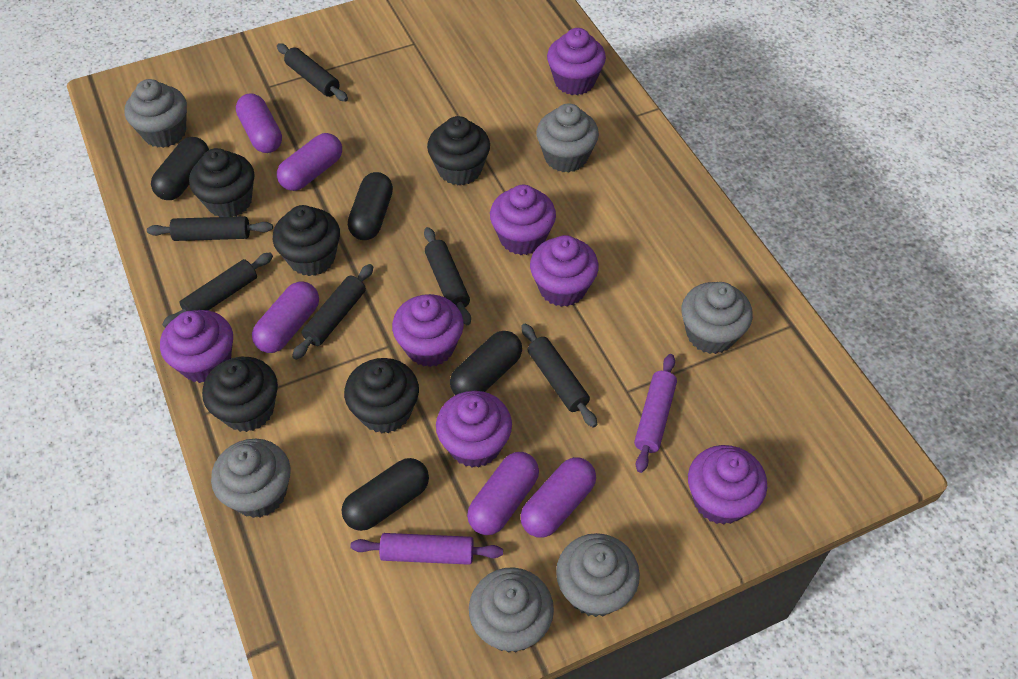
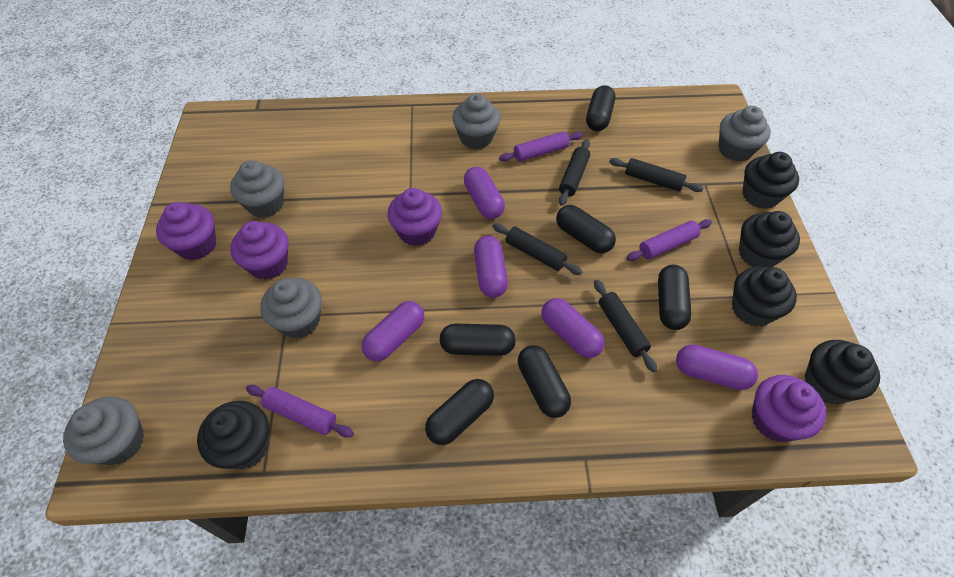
black capsule: [151,137,209,200] [342,458,429,531] [348,172,393,240] [450,331,522,395] = 4 -> [425,379,494,445] [440,324,516,356] [518,345,571,418] [556,205,616,253] [586,85,615,131] [658,265,692,330] = 6
black rolling pin: [147,216,273,241] [162,252,273,328] [277,43,348,101] [292,264,373,360] [424,227,471,325] [521,324,597,428] = 6 -> [492,223,582,275] [559,139,590,206] [594,280,657,372] [609,158,703,192] = 4
grey cupcake: [124,79,187,148] [211,439,291,518] [469,567,554,653] [536,103,599,173] [556,533,640,617] [681,282,753,354] = 6 -> [63,396,144,465] [230,160,284,218] [260,278,322,339] [452,94,500,149] [719,106,771,162] = 5
purple cupcake: [160,310,233,383] [392,294,464,367] [436,391,512,468] [490,185,556,255] [530,235,599,307] [547,28,606,95] [688,445,767,525] = 7 -> [156,202,216,260] [230,221,288,280] [387,188,442,246] [752,375,826,442] = 4
purple rolling pin: [350,533,503,565] [634,354,677,473] = 2 -> [246,385,354,437] [499,131,583,162] [627,219,712,261] = 3

